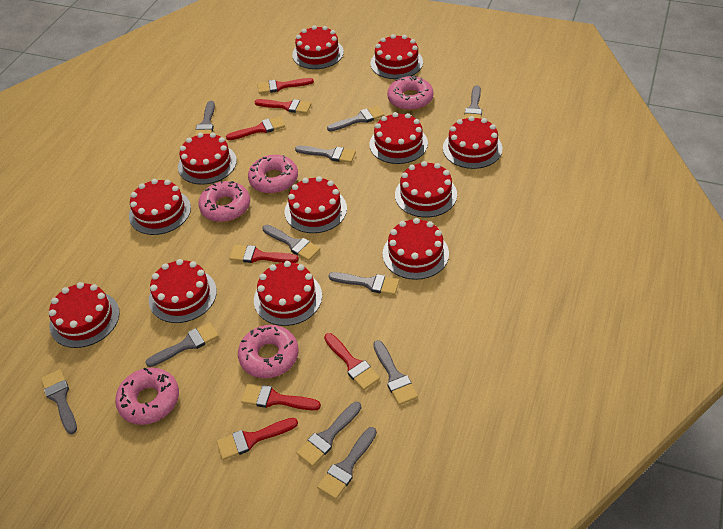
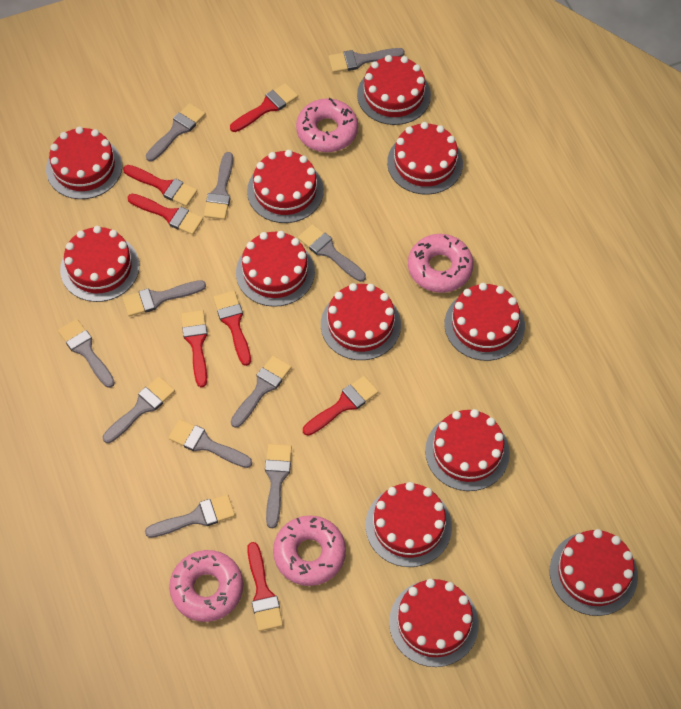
pink donut: [115,368,179,425] [198,180,250,222] [238,325,299,378] [248,155,298,194] [387,76,434,110] = 5 -> [169,550,243,622] [273,515,346,586] [296,98,358,152] [408,234,474,293] = 4

